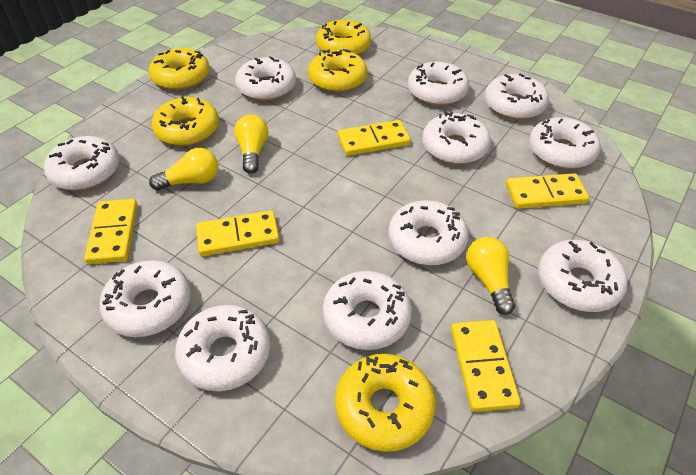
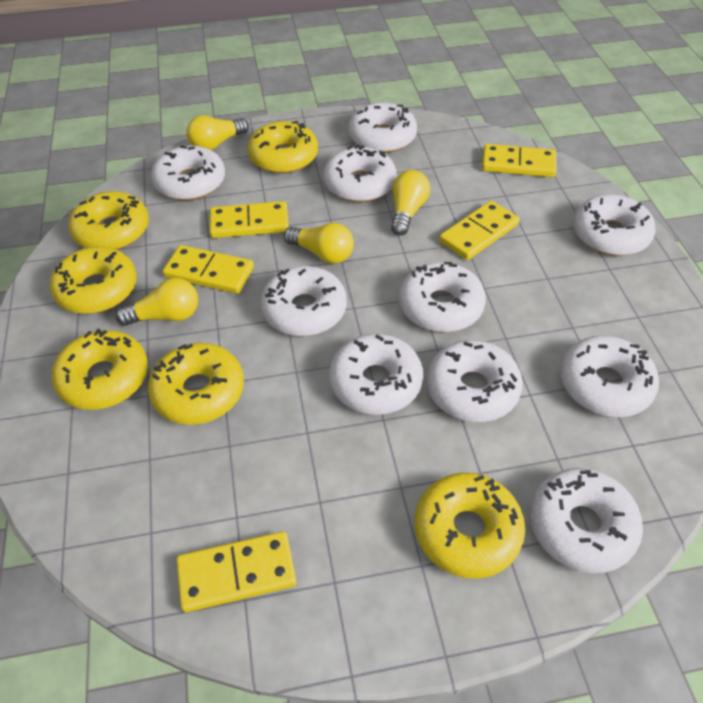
white donut: [44,136,120,190] [99,260,191,337] [175,305,270,391] [235,56,296,101] [323,271,412,350] [388,200,468,265] [408,62,469,106] [422,112,491,164] [485,73,549,120] [529,117,601,169] [538,240,628,312] = 11 -> [151,145,225,201] [260,266,347,336] [323,144,397,202] [329,334,423,415] [348,102,417,153] [399,262,486,332] [427,340,523,422] [530,468,643,573] [560,336,659,417] [573,194,656,256] = 10
yellow donut: [149,48,210,90] [152,97,219,146] [308,49,367,92] [316,20,371,55] [335,354,436,452] = 5 -> [50,247,137,314] [52,328,148,410] [68,191,149,250] [148,343,244,425] [247,121,318,174] [415,473,525,579] = 6
yellow light bulb: [149,148,218,191] [234,115,268,174] [466,237,515,315] = 3 -> [115,278,198,326] [186,115,249,150] [284,223,354,264] [391,170,430,236] = 4

